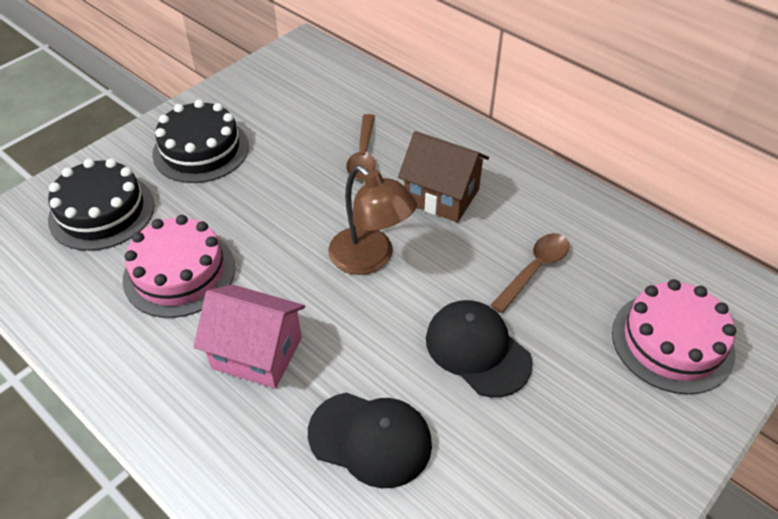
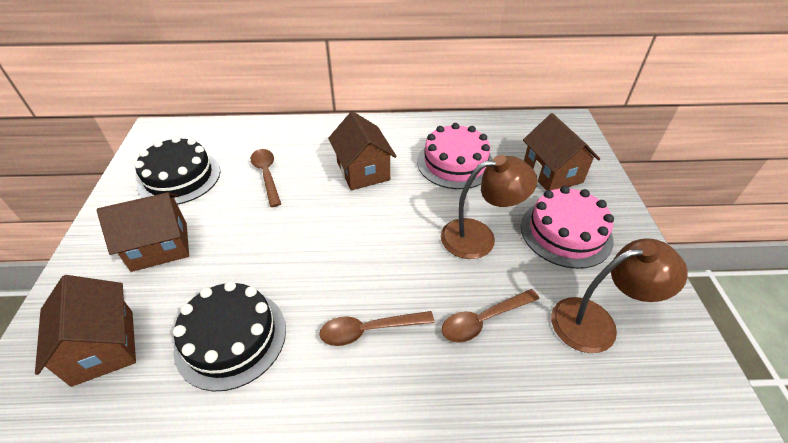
black cap: [308,392,432,488] [426,300,533,397] = 2 -> none = 0
brown house: [398,131,489,223] = 1 -> [35,275,136,387] [97,192,189,272] [328,111,397,190] [523,113,600,191] = 4
brown lamp: [328,165,417,275] = 1 -> [441,155,537,259] [551,238,688,353] = 2
brown spoon: [346,114,375,179] [490,233,569,313] = 2 -> [251,149,281,207] [320,311,435,346] [442,289,539,343] = 3
pink house: [193,285,305,389] = 1 -> none = 0

